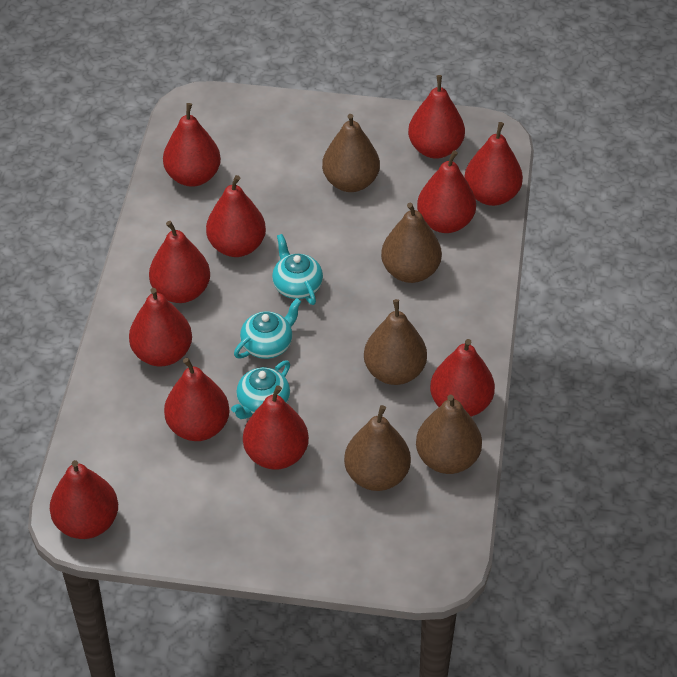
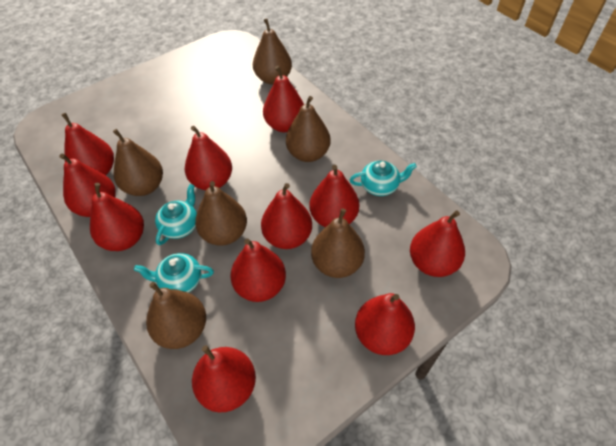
brown pear: [322,114,380,192] [344,405,411,491] [364,299,427,385] [381,202,442,283] [416,395,482,474] = 5 -> [113,129,163,196] [146,282,206,349] [195,181,247,246] [253,18,292,85] [286,96,331,162] [311,208,365,278] = 6

